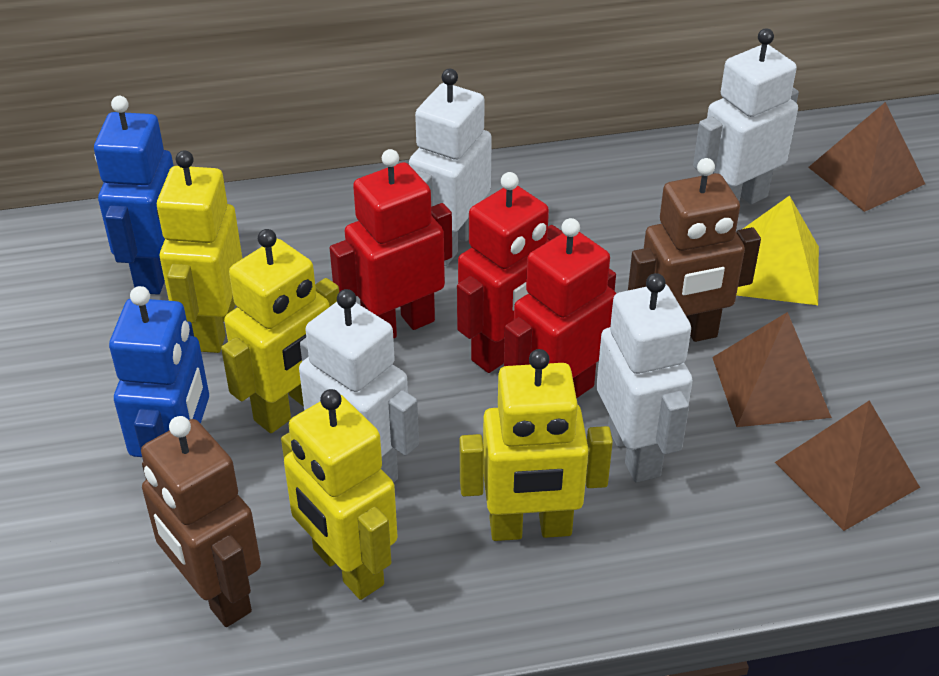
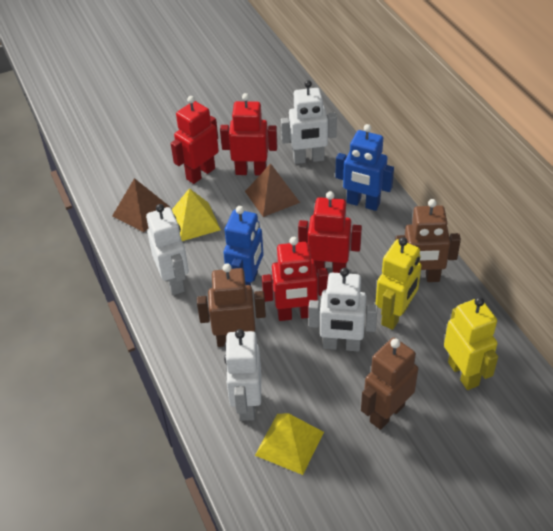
brown pyramid: [712,312,832,427] [775,400,920,531] [808,102,925,212] = 3 -> [112,178,170,232] [245,163,300,217] = 2
brown robot: [141,416,261,627] [628,158,761,342] = 2 -> [197,263,266,347] [361,338,418,430] [395,199,461,282] = 3
red robot: [330,149,452,339] [457,172,563,373] [504,218,616,398] = 3 -> [171,96,219,184] [220,93,277,175] [262,237,328,321] [298,191,362,273] = 4
yellow pyramid: [736,195,819,305] = 1 -> [172,188,221,241] [255,413,324,475] = 2
yellow robot: [157,150,243,353] [221,229,339,433] [281,389,397,600] [460,349,613,541] = 4 -> [375,237,422,330] [444,297,498,390] = 2

